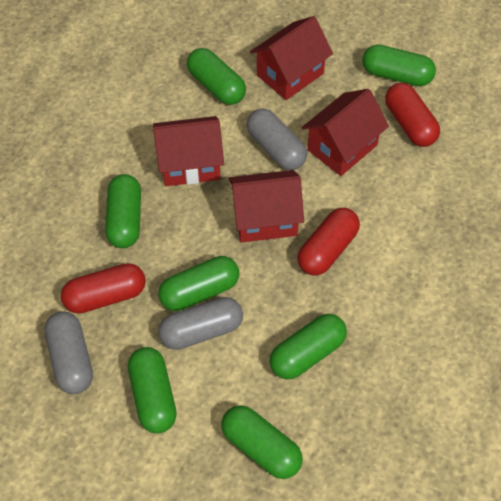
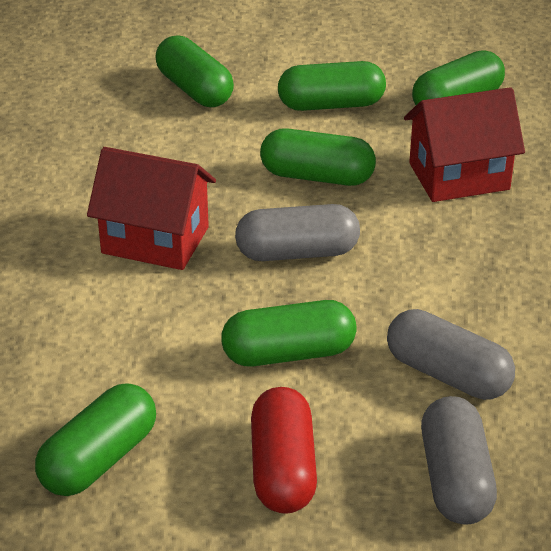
green capsule: [105,174,141,248] [128,347,177,433] [158,256,239,311] [187,48,246,105] [221,405,303,479] [270,314,347,379] [362,45,436,86] = 7 -> [35,383,156,496] [155,35,234,107] [221,300,357,366] [260,128,376,186] [278,61,386,111] [412,50,505,105] = 6
red capsule: [61,263,146,314] [297,208,360,275] [385,83,440,147] = 3 -> [251,387,317,514] = 1
red house: [153,116,224,186] [229,170,304,243] [250,16,333,100] [302,89,389,176] = 4 -> [87,147,216,270] [404,87,525,202] = 2

